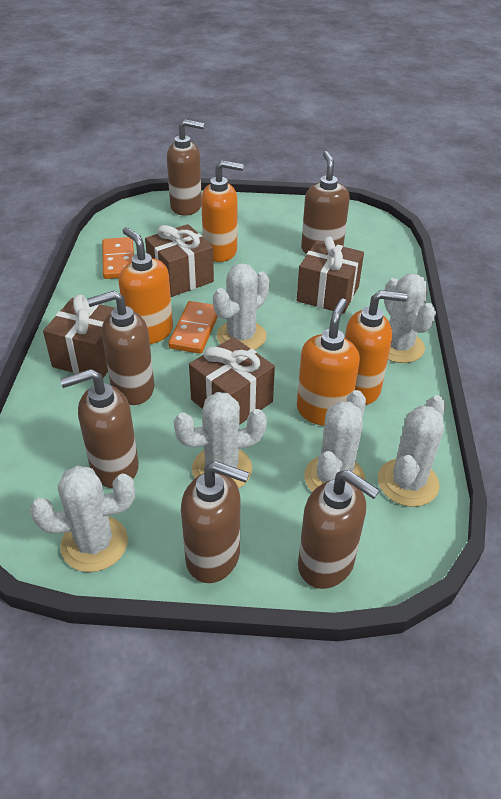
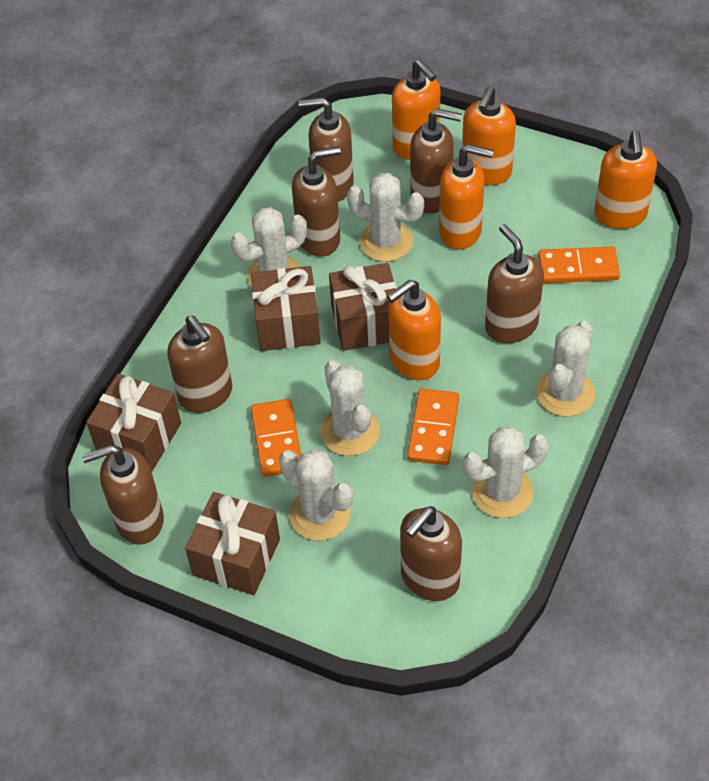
brown soap dispenser: [60,369,139,488] [87,291,154,405] [167,119,204,216] [181,461,249,583] [298,470,380,589] [301,151,350,254] = 6 -> [82,445,164,545] [167,316,232,413] [292,146,341,256] [298,97,354,201] [400,506,462,601] [410,109,462,213] [485,224,544,343] = 7
orange domino: [102,237,134,279] [168,301,218,354] = 2 -> [251,399,301,477] [407,388,459,465] [538,246,620,283] = 3
orange soap dispenser: [118,227,173,344] [201,160,244,262] [297,299,360,426] [345,290,407,405] = 4 -> [387,280,441,380] [392,59,440,160] [439,144,494,249] [462,86,516,185] [594,130,657,229] = 5

